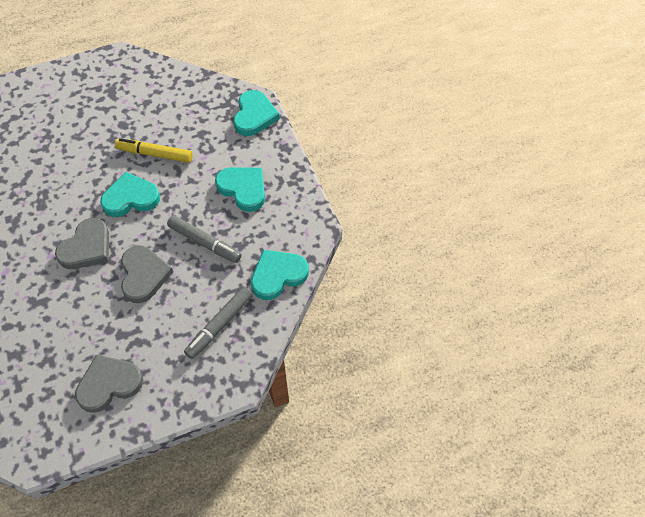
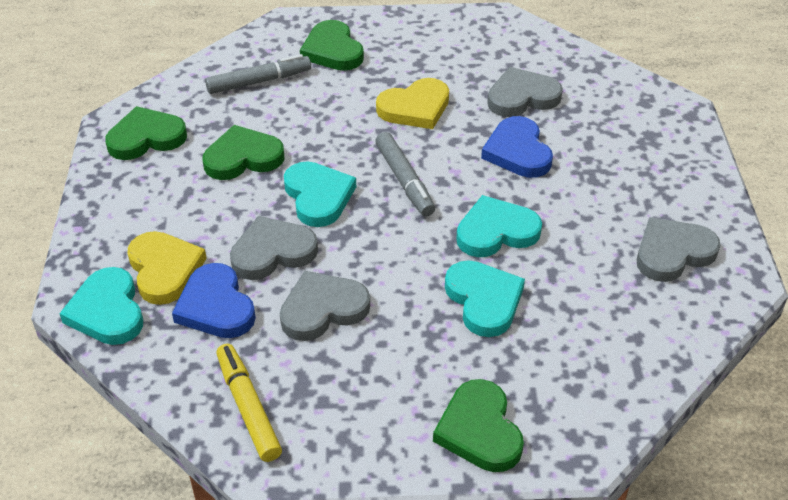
blue heart: none = 0 -> [172,263,256,338] [481,116,553,178] = 2
green heart: none = 0 -> [105,106,187,160] [203,125,285,180] [300,20,364,71] [433,379,524,472] = 4
grey heart: [55,218,109,269] [75,354,143,413] [121,245,173,303] = 3 -> [230,216,318,280] [280,271,370,341] [487,67,563,117] [637,217,721,282] = 4
yellow heart: none = 0 -> [128,231,207,305] [376,78,449,129] = 2

